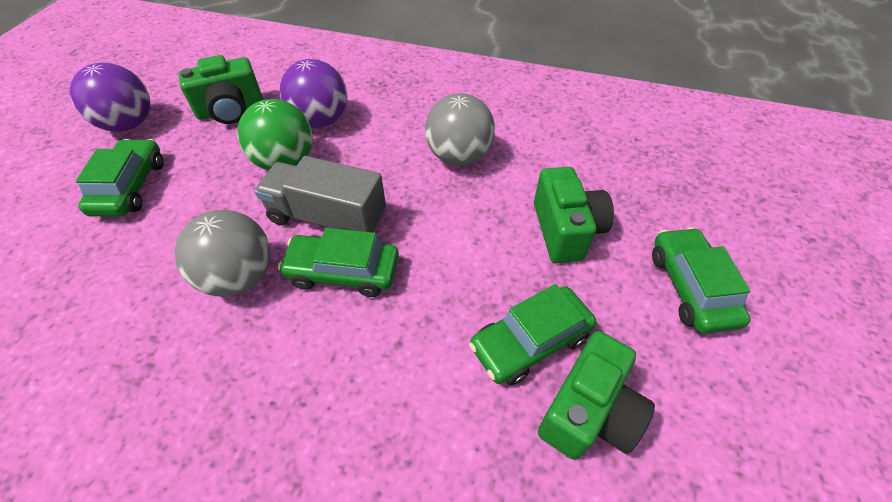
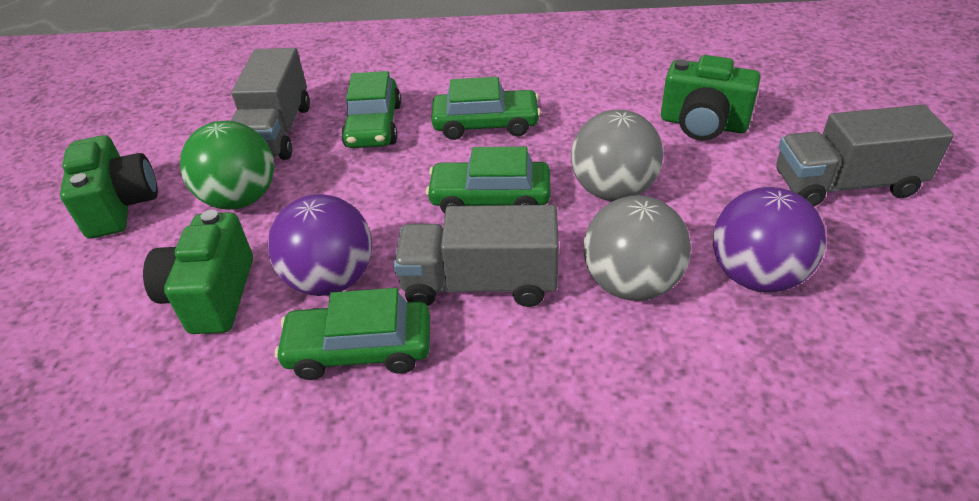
grey truck: [255,156,386,233] = 1 -> [231,48,310,160] [394,205,559,307] [776,105,954,206] = 3

